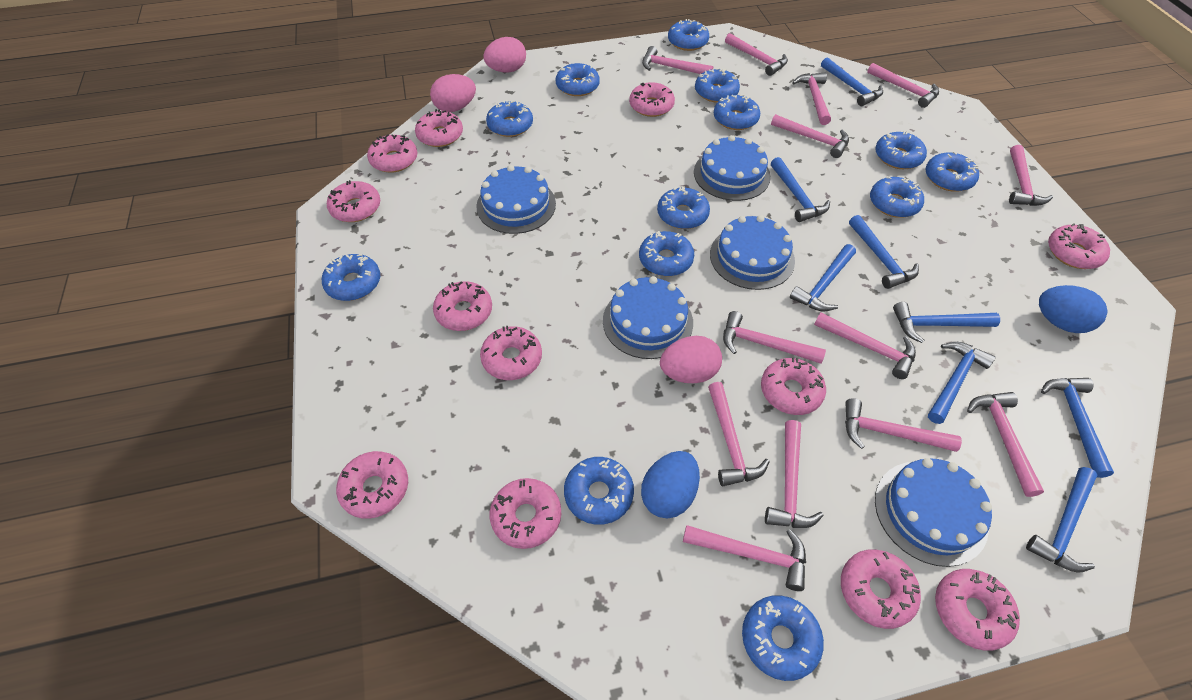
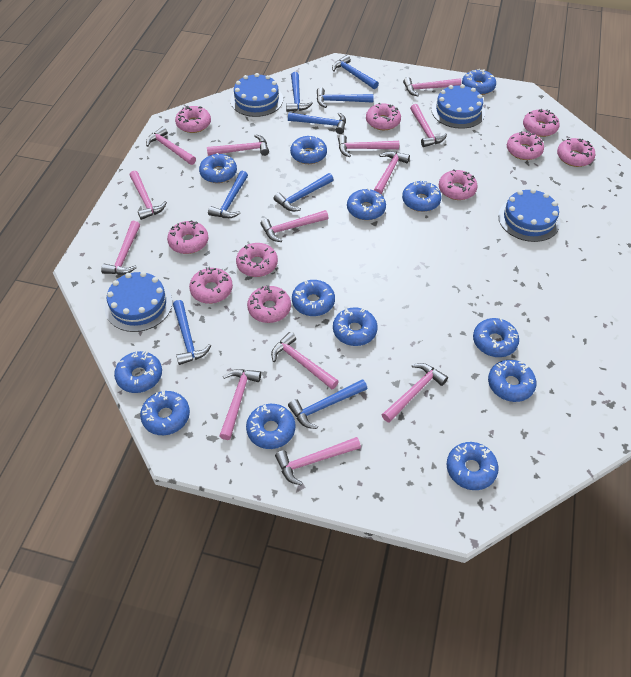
blue cake: [476,165,556,234] [603,276,693,359] [694,135,771,201] [710,215,795,290] [875,458,992,567] = 5 -> [105,272,173,332] [231,73,283,117] [431,84,485,129] [498,189,560,242] = 4
blue egg: [641,451,700,518] [1039,285,1107,333] = 2 -> none = 0
pink donut: [327,180,380,222] [336,451,408,519] [367,134,417,173] [415,109,463,147] [433,281,492,331] [480,326,542,380] [490,478,561,549] [629,82,675,117] [761,357,826,415] [841,550,921,629] [935,569,1020,651] [1048,223,1110,269] = 12 -> [167,220,209,254] [175,106,211,133] [189,267,233,304] [236,243,278,277] [247,285,291,323] [366,103,401,130] [439,169,478,200] [507,131,544,160] [523,109,560,137] [557,138,595,167] = 10
pink egg: [430,74,476,112] [483,37,526,73] [660,336,722,383] = 3 -> none = 0

